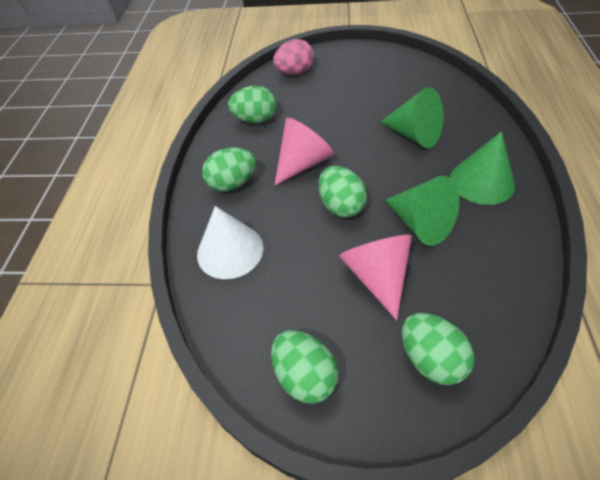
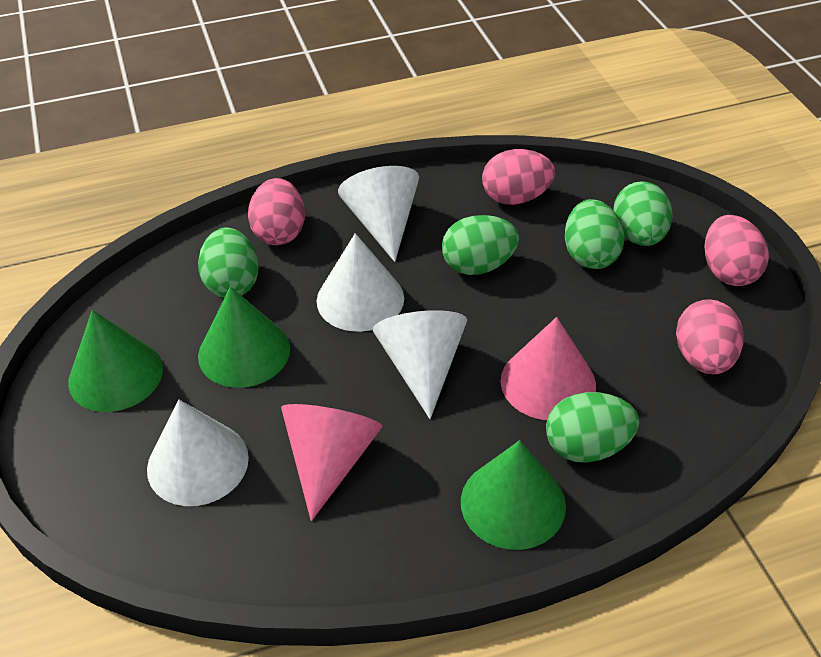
pink egg: [273,39,314,75] = 1 -> [248,178,305,245] [482,149,555,205] [676,299,744,374] [704,215,769,286] = 4
white cone: [197,206,263,279] = 1 -> [147,400,249,506] [317,233,404,332] [338,166,419,262] [373,310,467,419] = 4

